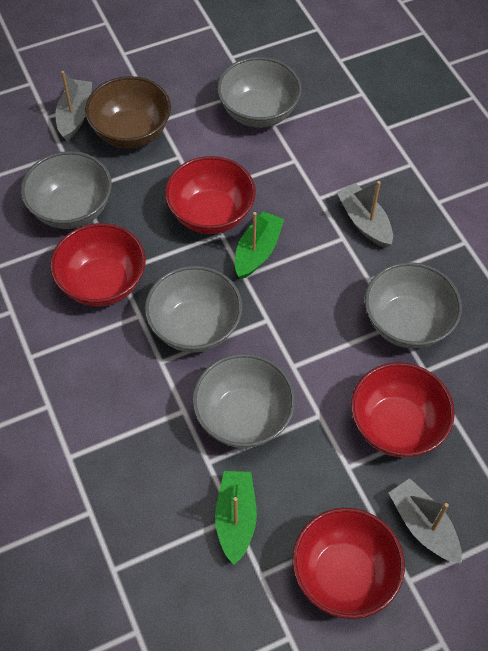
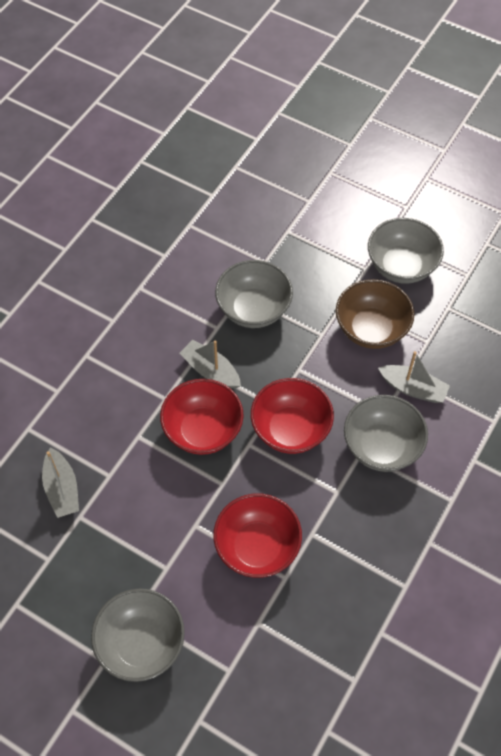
green boat: [215,471,257,565] [235,211,284,279] = 2 -> none = 0
grey bowl: [21,151,112,229] [145,266,243,353] [193,354,296,448] [217,57,302,128] [365,262,462,349] = 5 -> [91,589,185,682] [215,260,293,328] [344,395,428,472] [368,218,444,284] = 4
red bowl: [50,223,146,306] [165,156,256,234] [292,508,405,619] [351,362,455,458] = 4 -> [160,379,244,455] [213,493,302,578] [251,378,334,454] = 3

